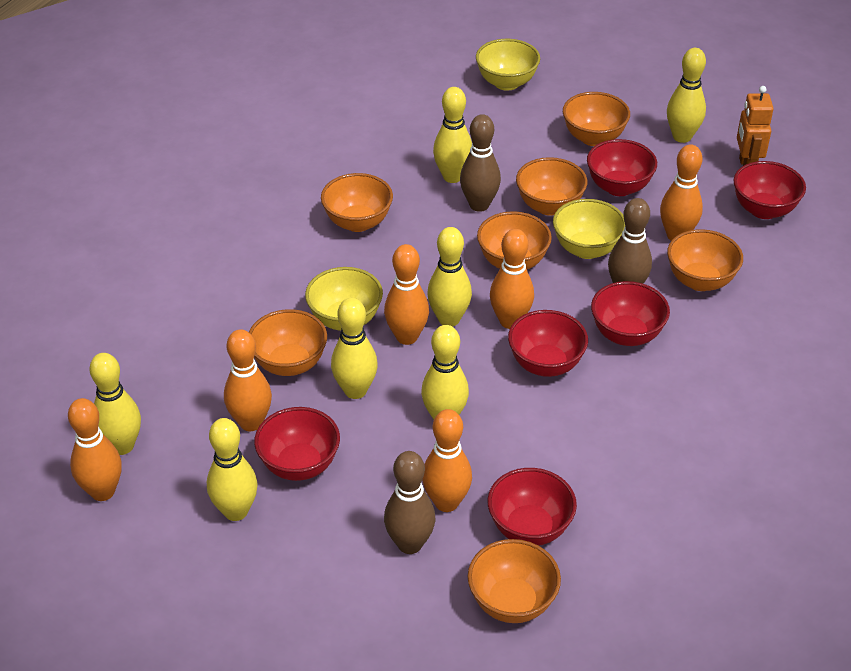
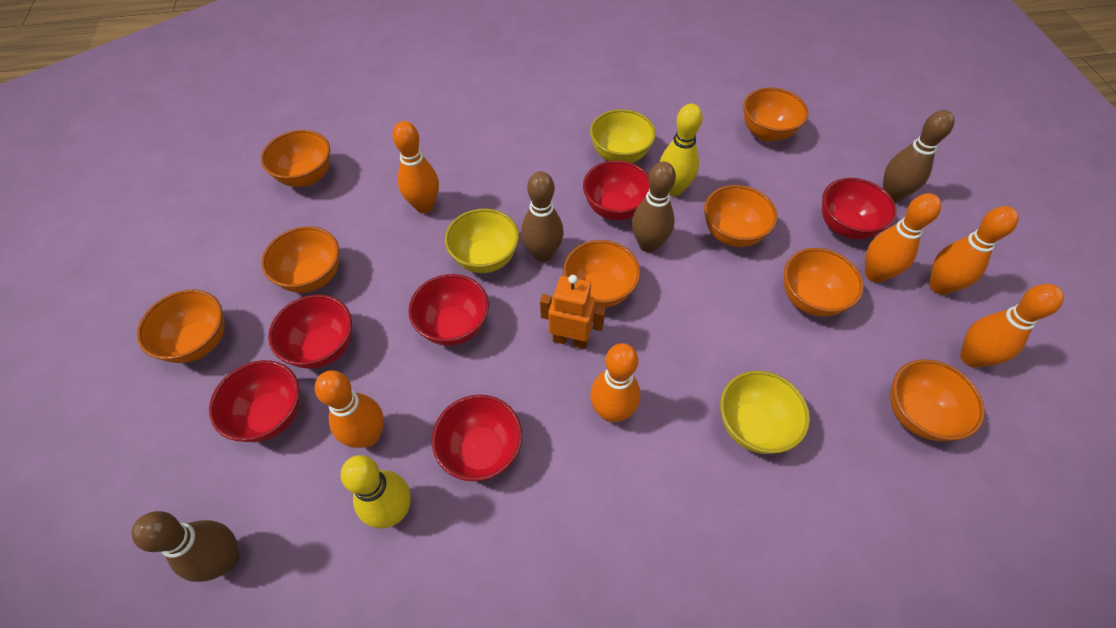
brown bowling pin: [384,451,435,554] [460,114,501,212] [608,198,652,284] = 3 -> [131,511,239,582] [521,171,564,262] [632,162,676,252] [883,110,954,202] = 4
orange bowl: [249,309,327,376] [321,173,393,232] [468,539,561,623] [477,211,552,269] [516,157,587,216] [563,92,630,146] [667,229,743,291] = 7 -> [137,290,225,363] [261,130,330,187] [261,226,339,293] [563,240,640,308] [704,185,777,247] [743,87,809,141] [784,248,864,317] [890,359,985,441] = 8
yellow bowling pin: [89,353,141,455] [207,418,258,521] [331,298,378,399] [421,325,469,420] [427,227,472,327] [433,87,472,183] [667,48,706,143] = 7 -> [341,455,411,529] [660,104,703,196] = 2

